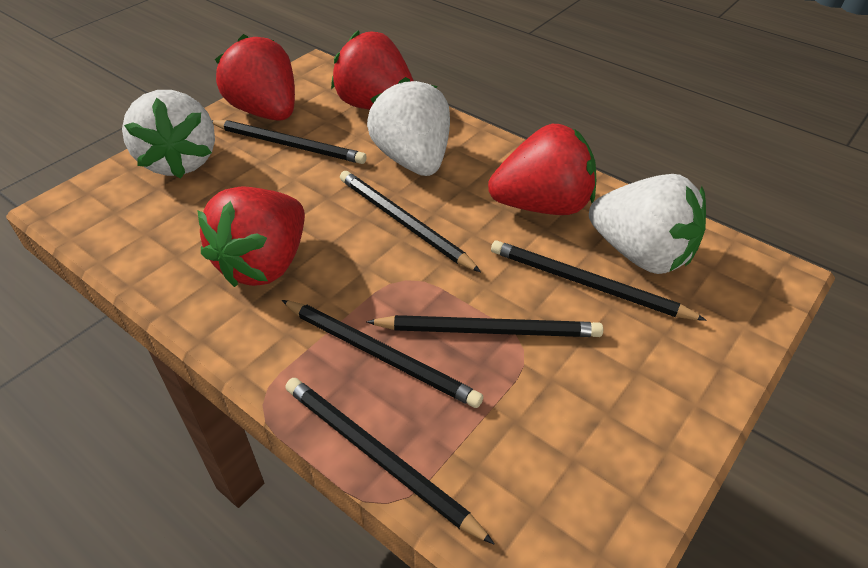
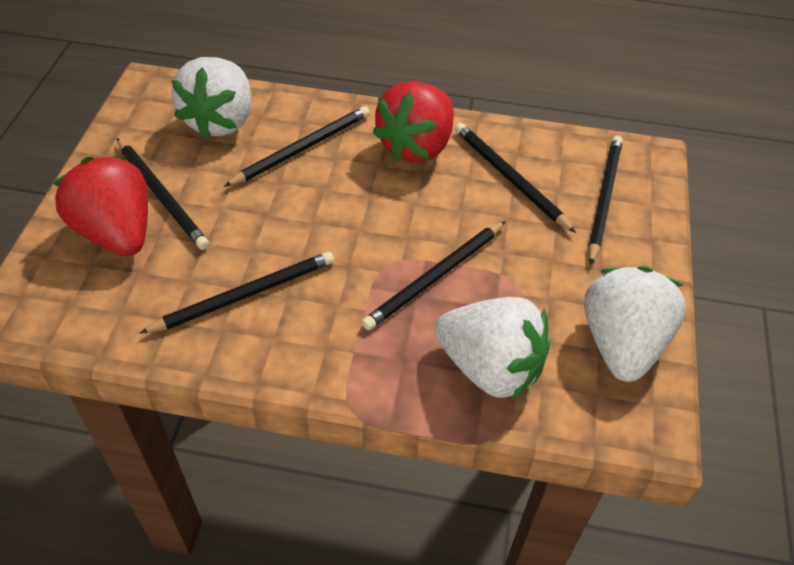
red strawberry: [197,186,305,287] [215,34,295,121] [331,30,413,110] [488,124,596,215] = 4 -> [54,156,148,256] [372,81,454,162] = 2

